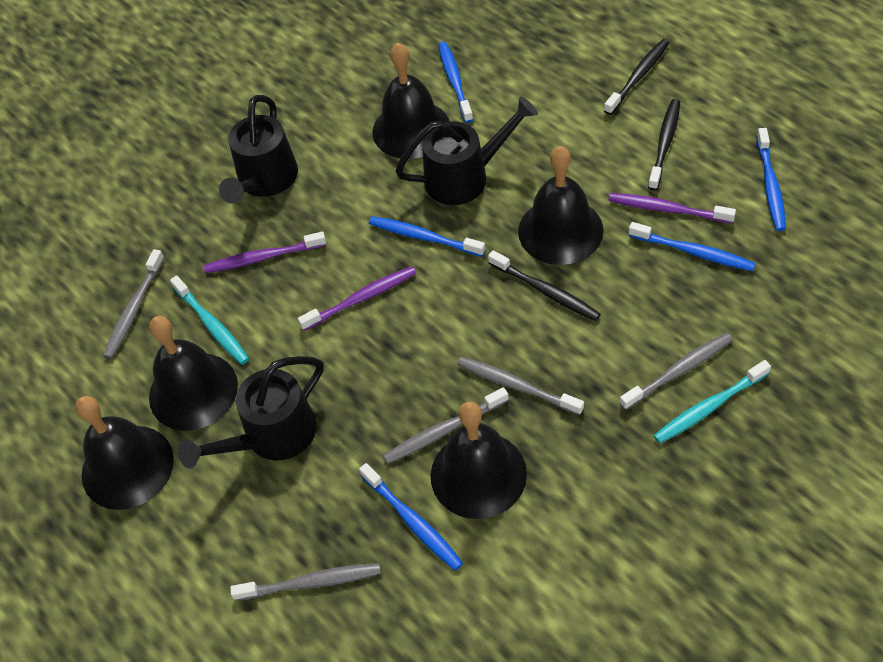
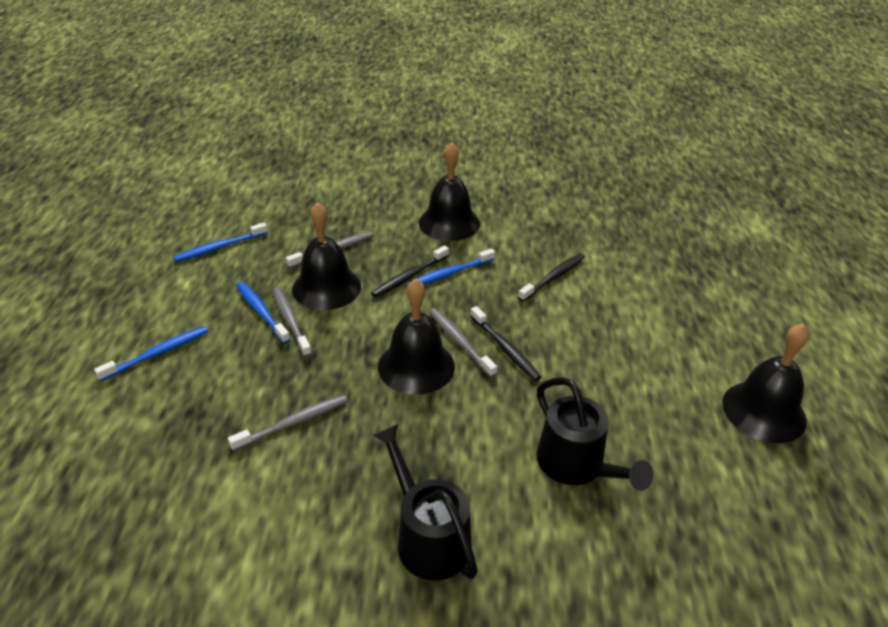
black bell: [75,396,174,510] [149,316,238,431] [372,43,449,159] [431,402,527,519] [518,146,604,265] = 5 -> [292,202,361,310] [378,278,455,395] [419,142,480,241] [722,324,809,443] = 4
black watering can: [178,356,323,468] [219,95,298,204] [395,96,538,205] = 3 -> [373,424,478,581] [536,377,654,491] = 2
blue toothbrush: [359,463,463,571] [369,216,485,257] [438,42,473,123] [629,222,756,271] [756,128,786,231] = 5 -> [94,326,208,381] [174,223,268,262] [236,282,290,344] [407,249,495,286] = 4
grey toothbrush: [103,249,164,359] [230,563,381,601] [383,387,509,464] [457,357,584,415] [619,333,733,410] = 5 -> [228,395,348,451] [272,288,312,357] [286,231,374,268] [429,308,497,377] = 4
purple toothbrush: [204,232,326,273] [298,266,416,331] [608,193,736,224] = 3 -> none = 0
turquoise toothbrush: [170,275,249,365] [653,360,771,444] = 2 -> none = 0

